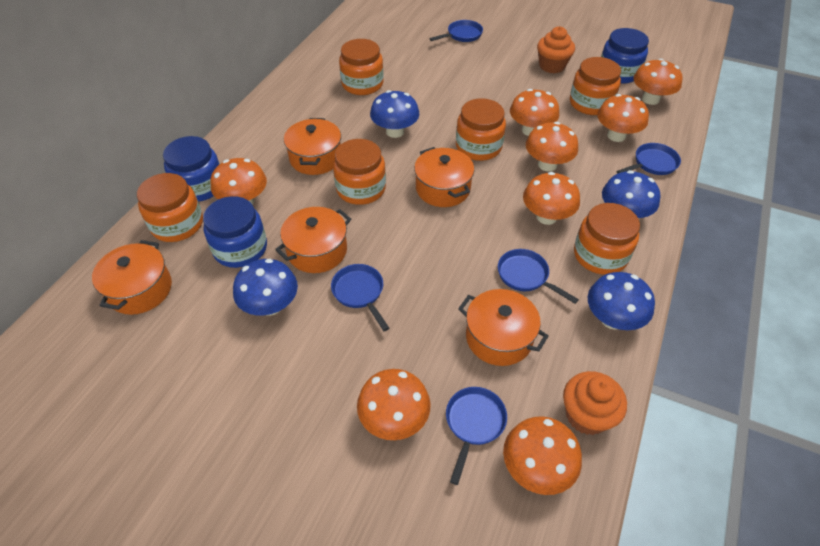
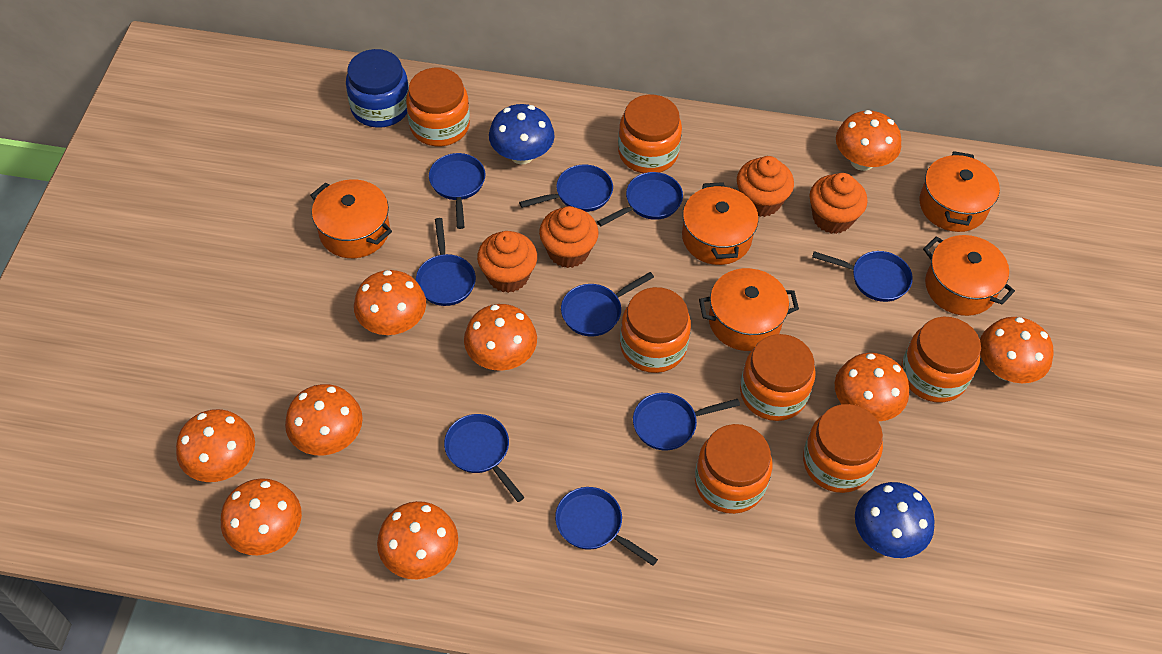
blue jar: [163,136,220,202] [203,196,267,268] [601,28,649,84] = 3 -> [346,49,409,128] = 1
blue mushroom: [233,259,298,316] [370,90,419,138] [587,272,655,330] [602,170,660,218] = 4 -> [489,104,555,164] [855,482,935,558] = 2
blue pan: [331,264,390,331] [429,20,483,42] [446,387,507,485] [498,249,579,304] [617,143,681,175] = 5 -> [416,218,476,306] [429,153,485,229] [444,414,524,502] [519,164,613,212] [555,487,658,566] [561,272,654,337] [597,172,683,226] [633,393,740,450] [812,251,913,302] = 9
orange cupcake: [537,27,575,74] [563,371,627,435] = 2 -> [477,231,537,293] [539,206,599,268] [737,156,794,217] [810,173,867,234] = 4
orange jar: [137,173,203,242] [333,139,386,205] [339,39,384,95] [456,98,506,161] [570,57,621,115] [574,203,640,275] = 6 -> [406,68,470,146] [618,95,682,173] [620,287,691,373] [695,424,772,514] [740,334,815,421] [803,404,883,493] [901,316,981,402] = 7
orange mushroom: [210,158,267,205] [357,369,431,440] [503,416,582,495] [510,89,559,136] [523,172,580,225] [526,122,578,171] [597,94,649,142] [633,58,683,105] = 8 -> [176,409,255,482] [221,478,302,555] [285,384,363,455] [354,270,426,335] [377,501,458,579] [464,304,537,371] [835,353,909,422] [836,110,901,171] [980,317,1054,383] = 9

